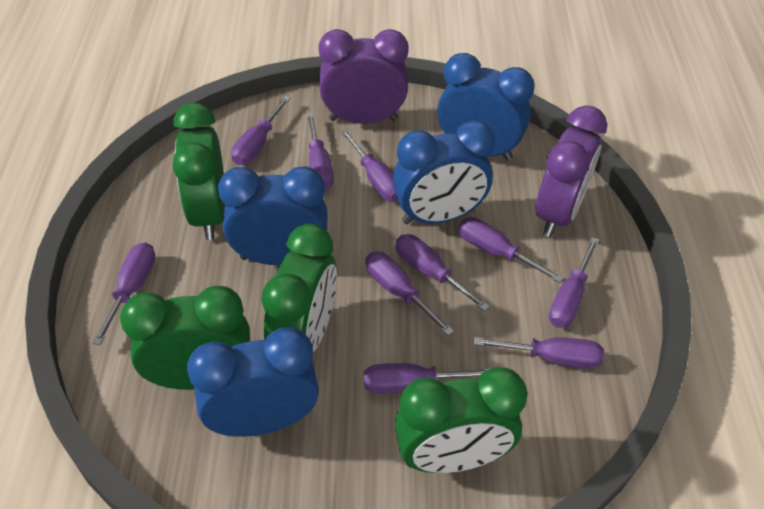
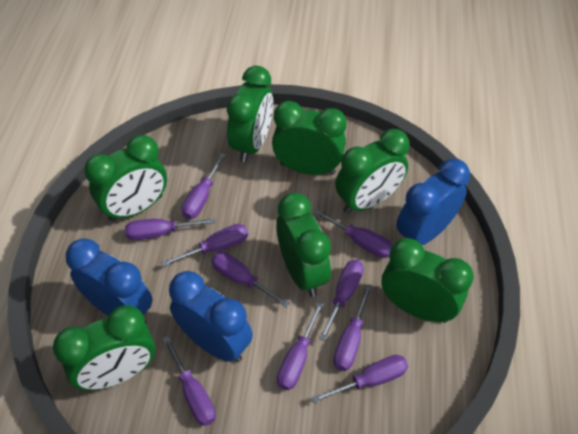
blue clock: [187,327,319,437] [218,166,328,265] [393,120,495,224] [438,53,535,161] = 4 -> [66,238,153,323] [169,271,253,362] [396,159,470,245] = 3
green clock: [120,286,250,390] [173,103,225,240] [262,223,337,353] [395,367,527,473] = 4 -> [53,305,155,390] [84,135,167,222] [227,66,273,163] [272,101,346,175] [276,193,331,297] [335,129,410,214] [382,238,474,323] = 7
purple clock: [319,29,409,124] [536,105,607,237] = 2 -> none = 0

